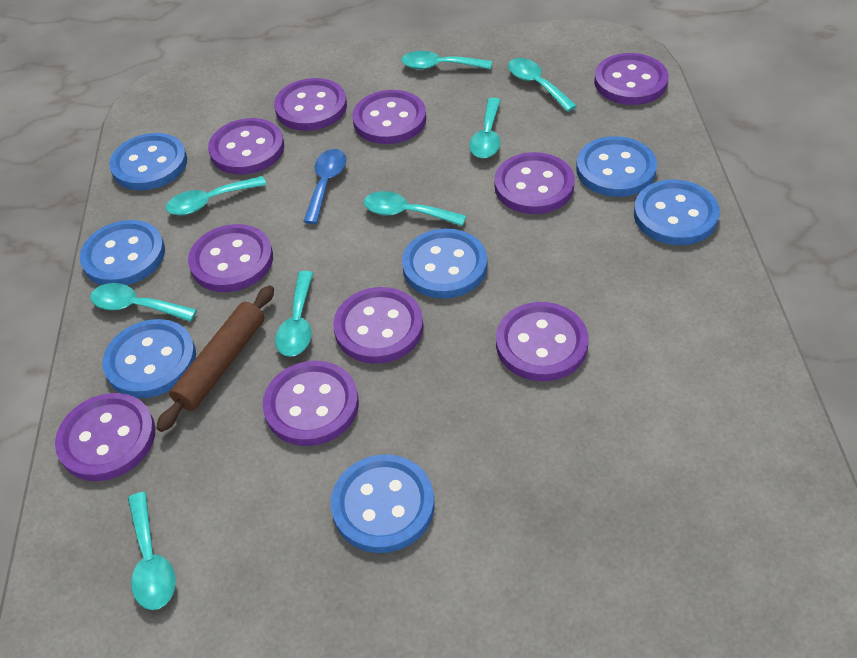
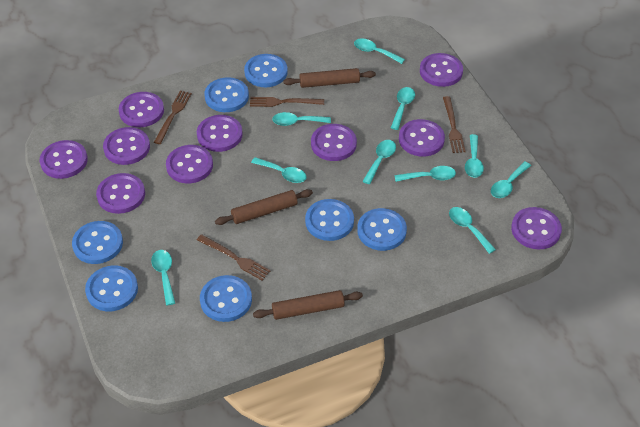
blue spoon: [303,149,347,224] = 1 -> none = 0
brown fork: none = 0 -> [154,91,192,144] [197,234,270,280] [250,97,324,107] [443,96,466,153] = 4
brown rolling pin: [156,285,274,432] = 1 -> [215,189,313,225] [253,290,363,320] [283,68,376,88] = 3
turquoise spoon: [90,283,197,322] [128,492,176,610] [166,176,266,215] [275,271,313,357] [364,191,466,226] [401,51,492,69] [469,98,501,159] [508,58,577,112] = 8 -> [151,250,175,305] [251,157,307,183] [272,112,331,126] [354,38,405,64] [362,140,396,184] [391,87,415,130] [395,166,456,182] [449,207,496,254] [465,134,484,178] [491,161,531,198] = 10

